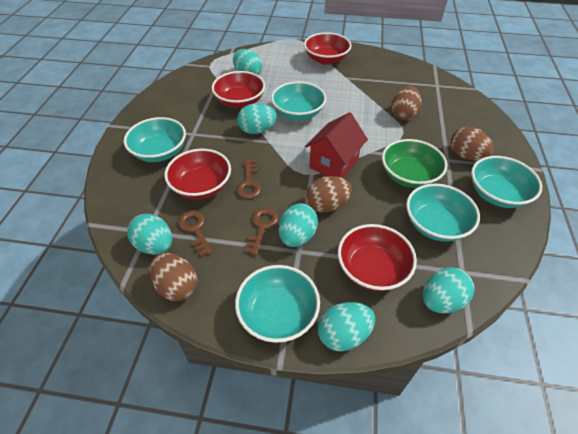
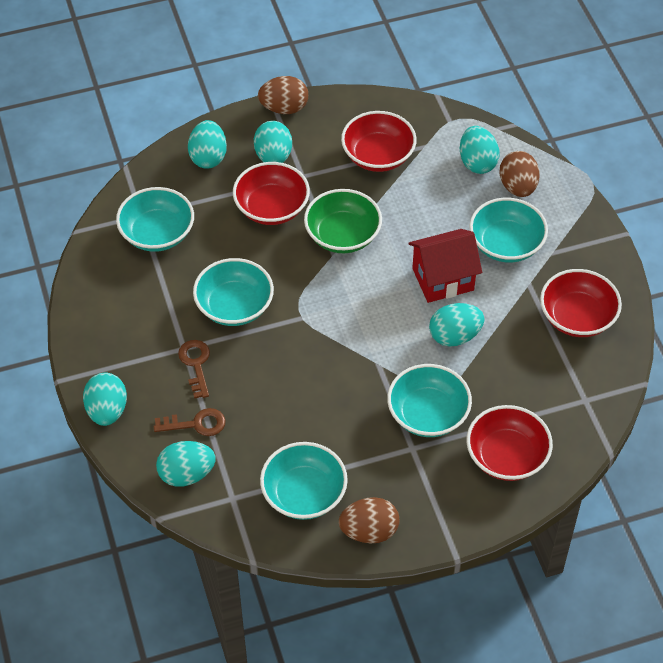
brown egg: [150,253,197,301] [306,176,352,212] [391,86,422,120] [451,127,494,161] = 4 -> [258,76,308,114] [339,497,399,543] [499,151,540,197] = 3
brown key: [178,211,213,257] [237,160,261,199] [245,208,278,256] = 3 -> [154,408,226,436] [178,340,210,399] = 2

